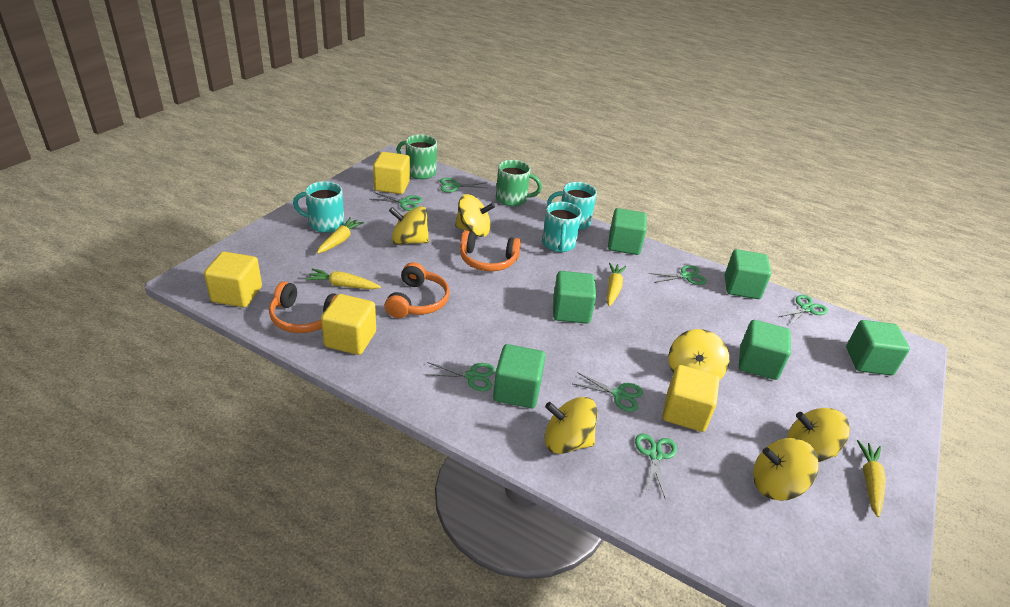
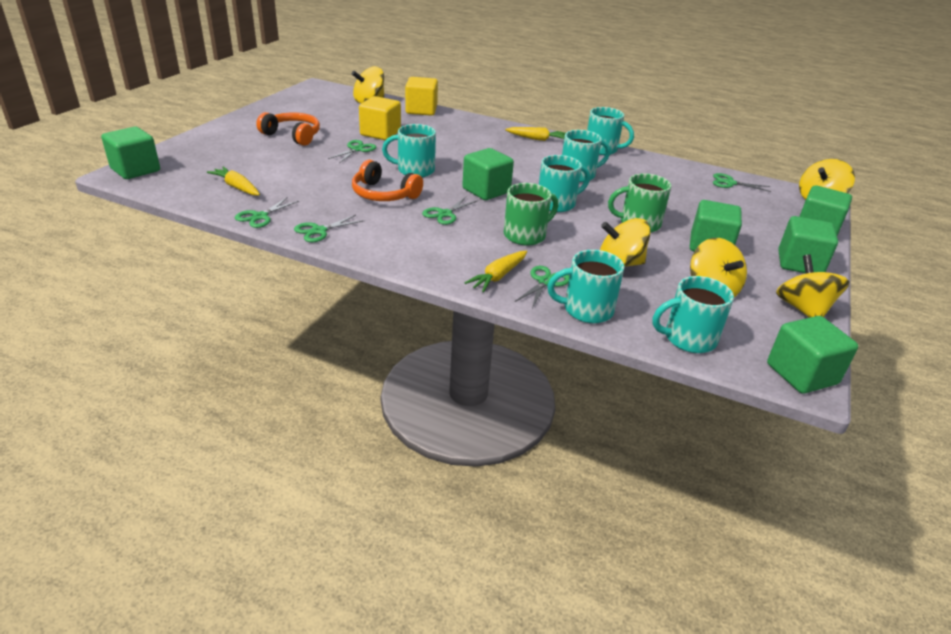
green scissors: [370,192,422,211] [425,362,495,391] [440,178,486,193] [573,372,643,412] [635,433,677,500] [649,265,707,285] [778,295,828,324] = 7 -> [235,197,299,228] [294,215,364,242] [328,140,377,163] [422,197,478,225] [515,266,569,308] [713,173,771,192] = 6
orange headphones: [269,281,337,333] [385,262,450,318] [460,230,521,271] = 3 -> [256,112,320,146] [352,160,423,201] = 2
turquoise mug: [293,181,345,233] [542,202,582,252] [547,182,597,230] = 3 -> [382,124,436,177] [539,155,590,212] [547,250,624,323] [562,130,610,182] [587,107,634,155] [652,276,734,353] = 6
yellow carrot: [305,268,381,289] [317,217,365,254] [607,263,626,307] [857,440,886,517] = 4 -> [207,166,260,196] [465,251,527,292] [505,127,565,141] = 3
yellow cube: [204,251,262,307] [321,294,376,355] [373,152,410,194] [663,365,719,432] = 4 -> [359,96,401,140] [405,77,438,116] = 2
yellow spinning top: [389,206,429,245] [455,194,495,237] [545,397,598,454] [669,329,729,381] [753,438,819,501] [787,408,850,462] = 6 -> [352,66,384,103] [600,218,651,267] [690,238,747,297] [776,255,850,318] [799,159,855,200] = 5

